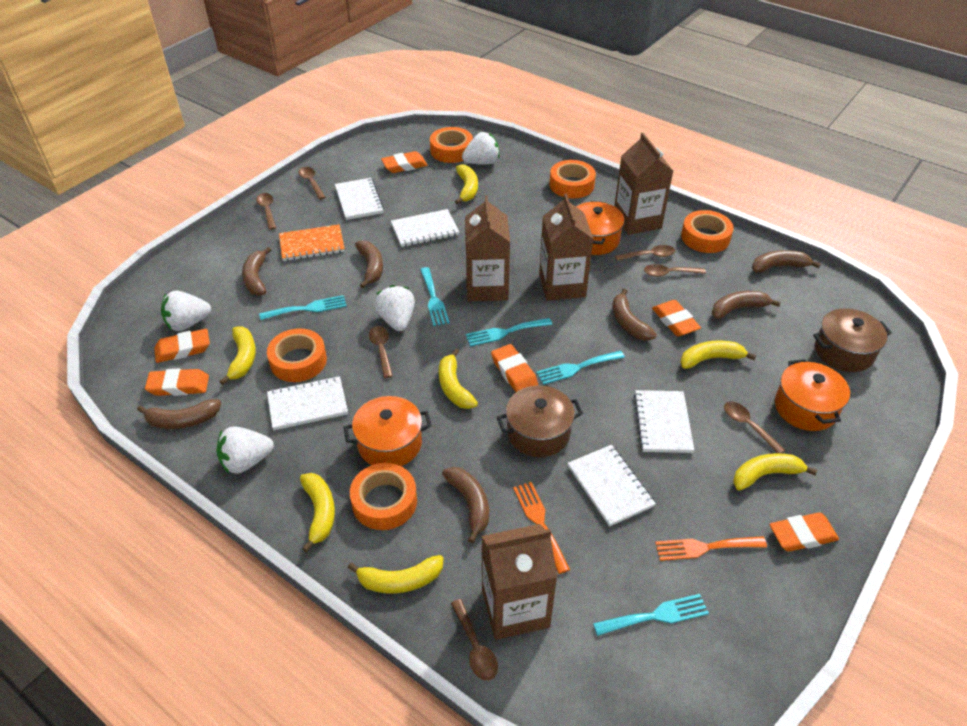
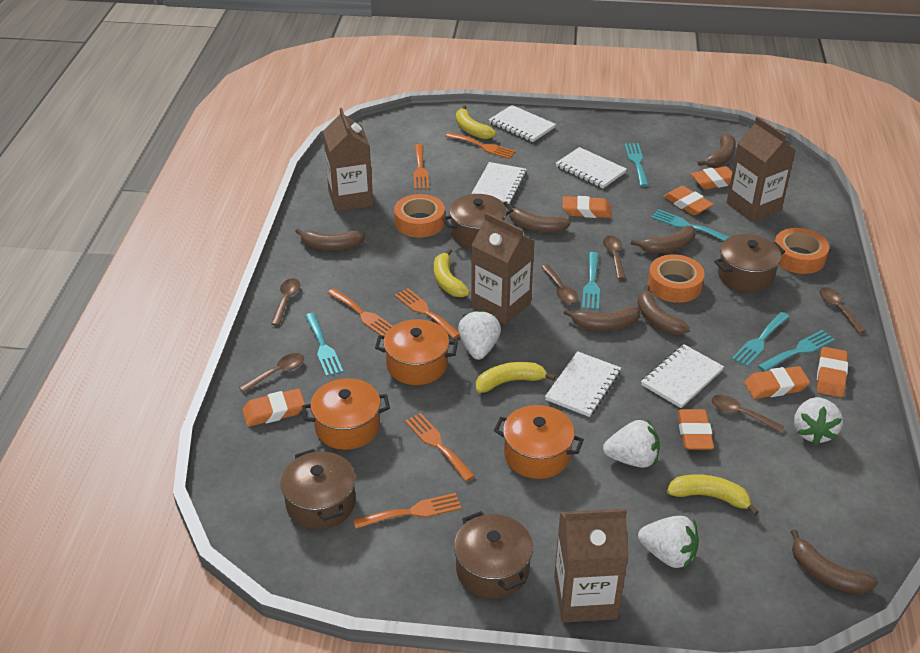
brown pot: [497,386,583,457] [813,308,892,372] = 2 -> [281,449,356,530] [442,194,513,248] [454,511,533,599] [714,234,785,292] = 4
brown spoon: [257,193,276,230] [299,167,325,200] [369,326,393,378] [451,599,498,681] [615,245,675,261] [644,264,706,277] [724,402,785,453] = 7 -> [239,353,304,393] [271,278,300,326] [541,265,578,304] [603,236,625,279] [711,395,785,432] [819,287,866,334] = 6
orange eraser: [145,368,209,396] [154,329,210,363] [381,151,428,173] [491,344,538,392] [652,300,701,336] [769,512,839,552] = 6 -> [242,389,305,427] [563,196,611,218] [663,186,714,215] [677,409,714,450] [691,166,732,190] [744,366,810,399] [817,347,848,397] = 7
orange fork: [513,482,570,574] [655,536,767,561] = 2 -> [327,288,393,336] [353,493,461,529] [395,288,460,339] [405,413,475,481] [413,144,429,189] [446,132,516,159] = 6
orange notebook: [279,224,345,261] = 1 -> none = 0
orange tape: [267,328,327,382] [350,463,417,530] [430,127,473,163] [550,160,596,198] [681,210,734,253] = 5 -> [394,194,445,238] [648,254,705,303] [775,228,829,274] = 3
turquoise fork: [259,295,347,320] [420,267,450,326] [466,318,552,346] [536,350,625,385] [593,594,709,636] = 5 -> [305,313,343,376] [582,252,600,310] [624,143,649,187] [651,209,729,241] [732,312,789,367] [758,330,835,371] = 6
yellow banana: [219,326,256,385] [300,473,335,552] [348,555,443,594] [439,348,478,409] [455,164,478,204] [680,341,756,369] [733,453,817,491] = 7 -> [434,249,470,297] [456,105,496,139] [476,362,556,393] [667,474,759,516] = 4

